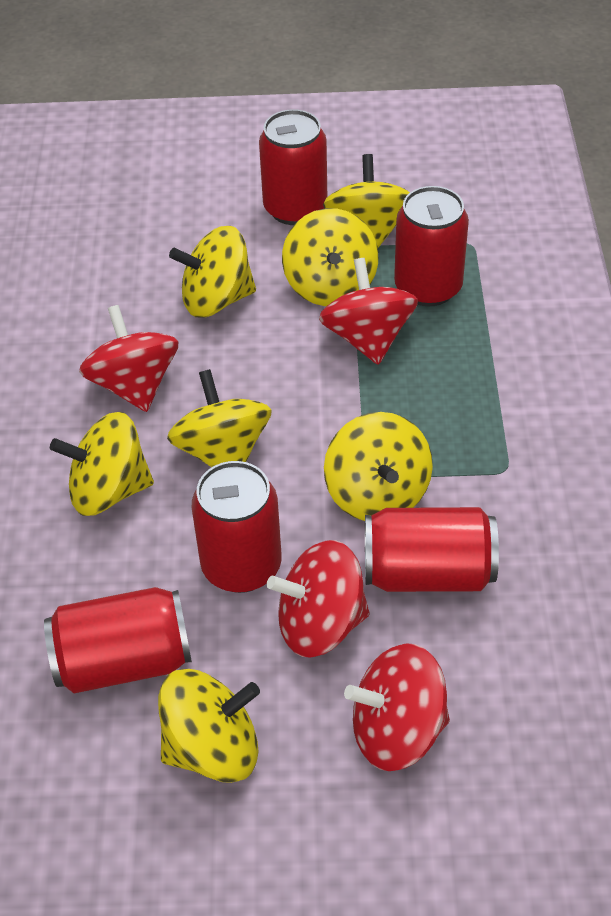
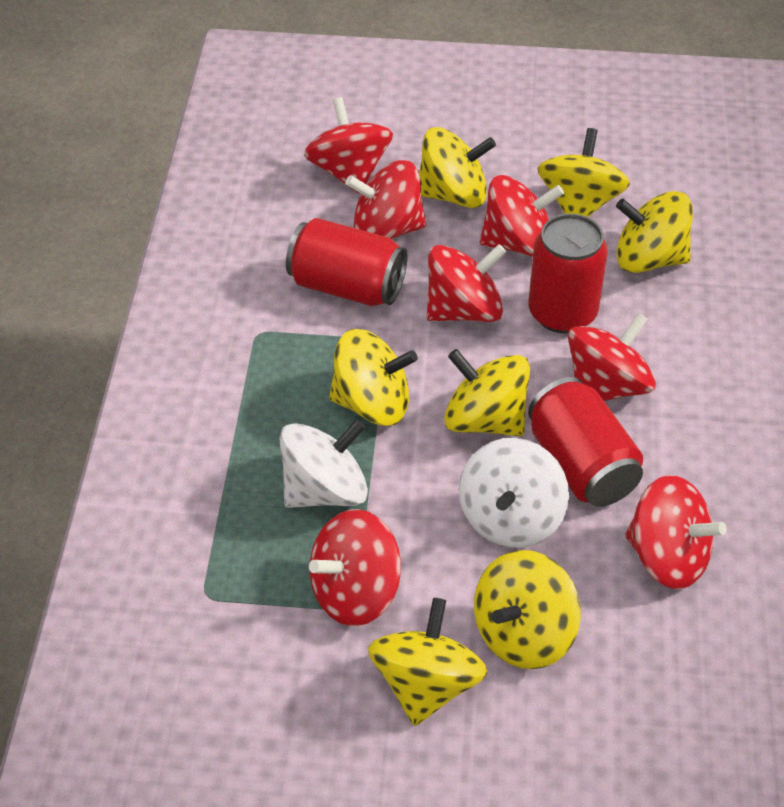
red can: [44,587,192,693] [192,461,282,593] [259,109,327,225] [365,507,499,592] [394,186,469,307] = 5 -> [286,218,407,306] [528,377,643,507] [529,214,608,333] = 3
red spinning top: [79,305,179,412] [267,540,369,658] [319,258,418,365] [344,643,450,771] = 4 -> [304,97,393,194] [309,509,401,626] [345,160,426,239] [427,244,506,322] [480,175,564,257] [568,313,656,401] [625,475,727,589] = 7
white spinning top: none = 0 -> [279,420,368,508] [459,438,569,548] = 2

